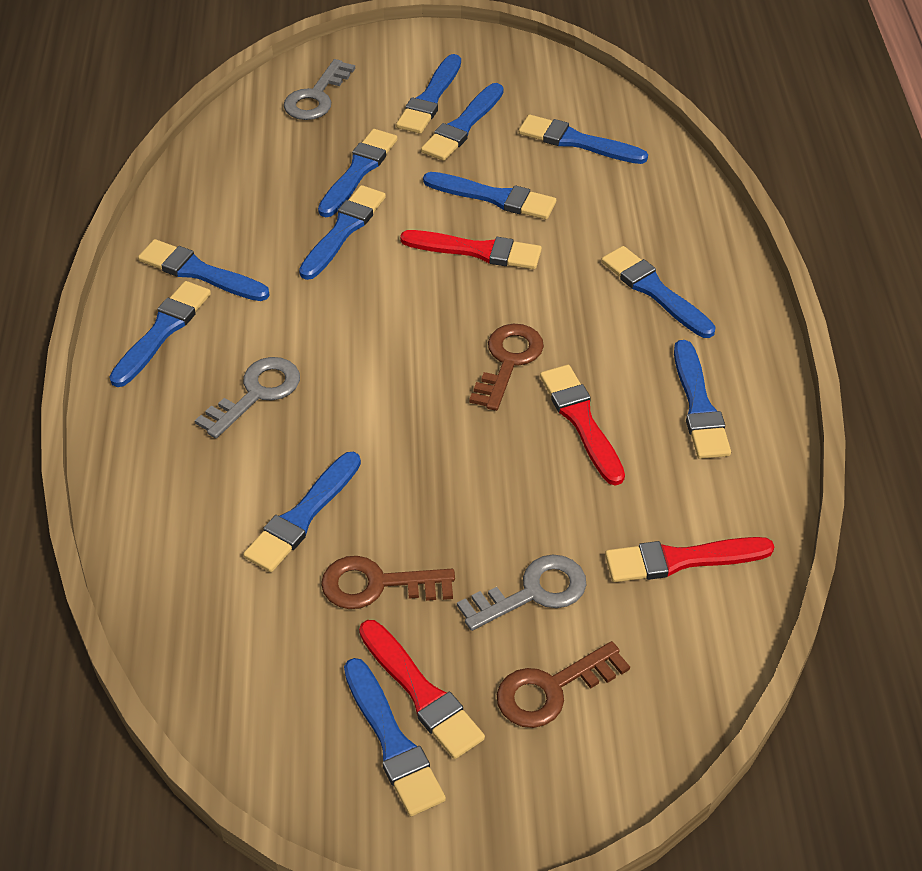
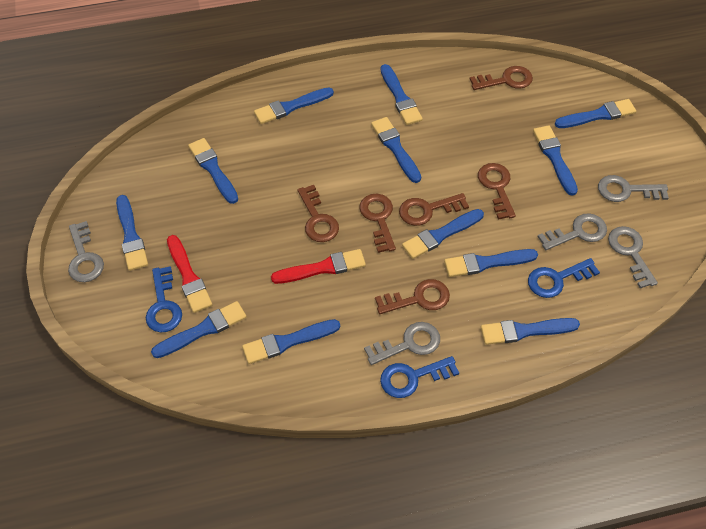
blue key: none = 0 -> [146,266,182,333] [380,356,459,398] [528,258,600,298] = 3
brown key: [321,556,455,609] [469,324,544,411] [497,641,630,728] = 3 -> [298,185,339,242] [359,194,396,253] [375,279,450,314] [399,193,469,226] [470,66,533,90] [478,163,516,220] = 6
grey key: [195,357,300,438] [284,59,355,120] [457,555,586,631] = 3 -> [68,221,104,282] [364,322,440,365] [537,213,607,250] [598,175,669,202] [608,226,658,288] = 5
red brush: [359,620,485,759] [400,230,542,269] [540,365,625,486] [605,537,774,582] = 4 -> [167,235,212,313] [271,249,366,284] = 2

